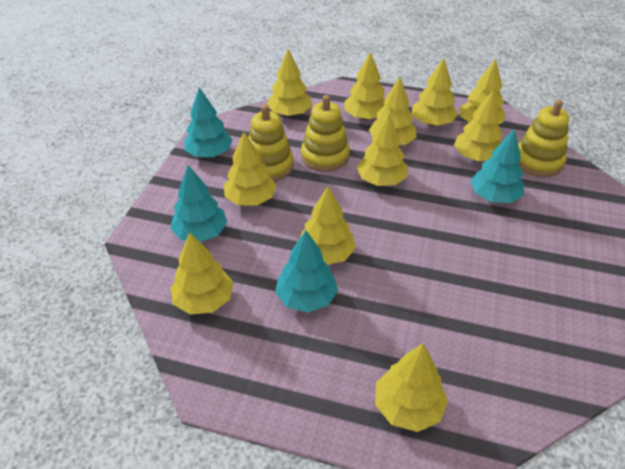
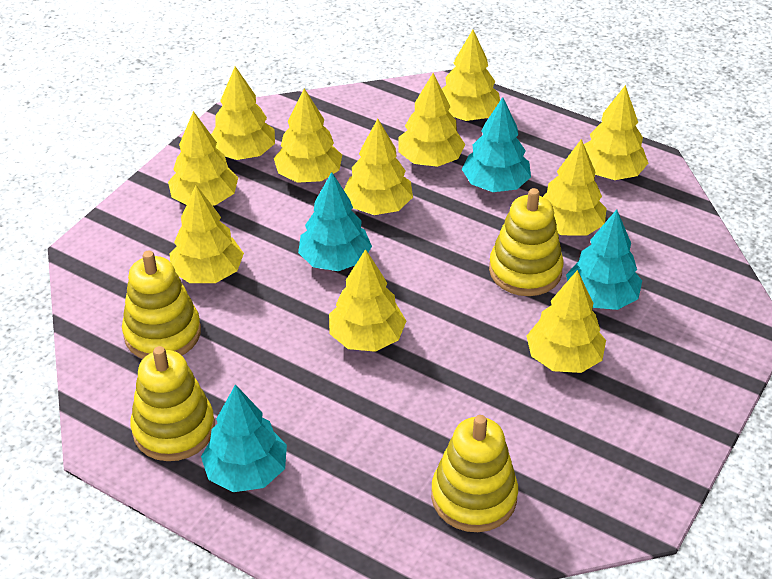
yellow stacking toy: [248,104,294,181] [301,95,350,172] [518,100,569,177] = 3 -> [122,251,201,359] [130,346,215,461] [431,415,518,532] [489,188,564,296] = 4

